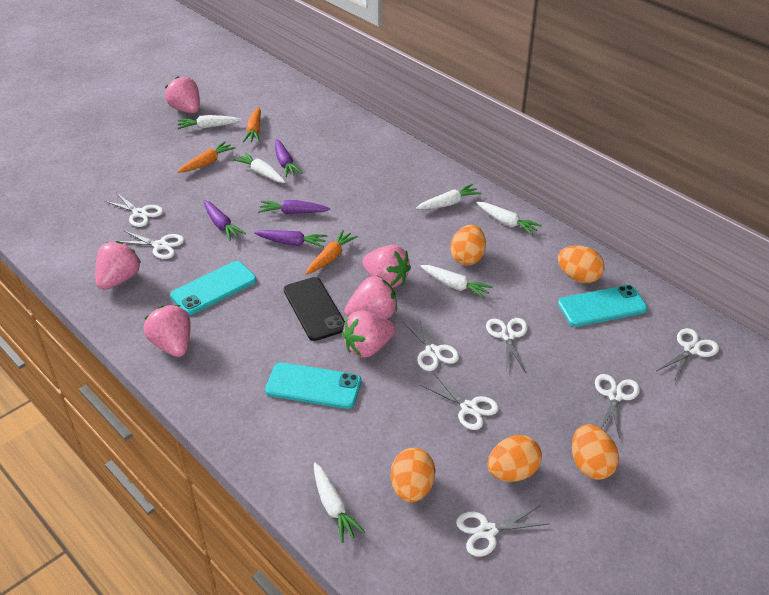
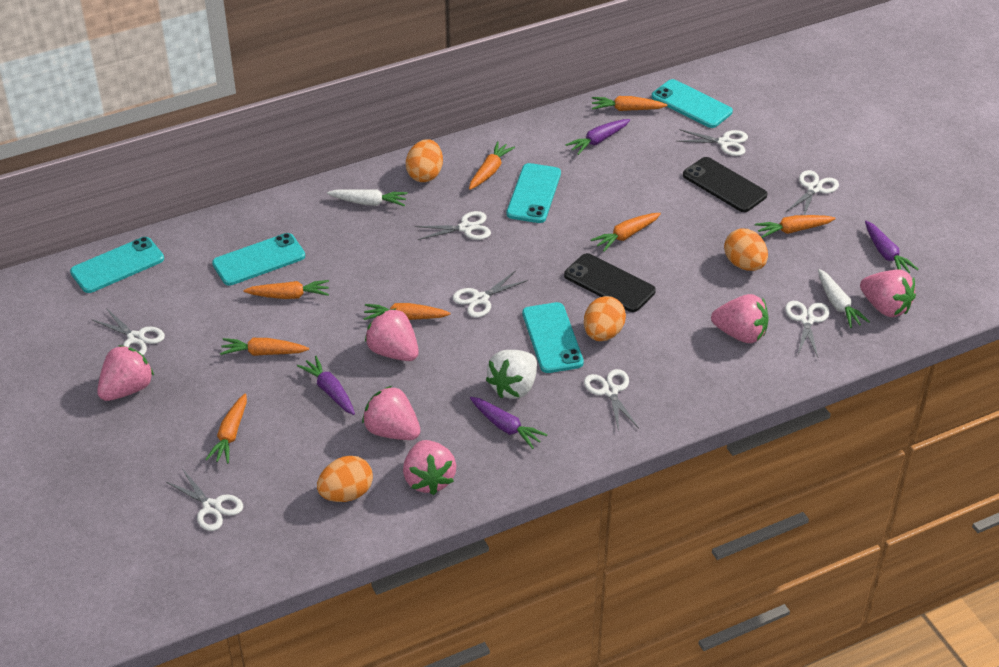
black phone: [284,277,345,341] = 1 -> [564,253,656,312] [683,157,767,212] = 2
orange carrot: [177,141,236,173] [243,107,261,142] [305,230,358,274] = 3 -> [205,393,247,464] [220,338,309,356] [243,280,329,299] [363,303,451,320] [469,141,515,190] [591,213,661,252] [592,96,668,111] [755,215,836,238] = 8
orange egg: [391,448,435,503] [451,225,486,265] [487,435,542,482] [558,245,604,283] [572,424,619,480] = 5 -> [317,456,373,502] [406,139,443,182] [584,296,626,341] [724,228,768,271] = 4
turquoise phone: [170,261,257,315] [265,362,361,409] [558,285,648,327] = 3 -> [70,237,164,293] [212,233,305,286] [506,163,561,223] [522,302,584,373] [652,79,733,128] = 5
white carrot: [178,115,241,129] [233,152,286,183] [314,463,365,543] [416,184,481,209] [420,265,493,299] [477,202,542,235] = 6 -> [327,189,408,206] [818,269,870,328] = 2
white strawberry: none = 0 -> [486,350,537,399] = 1

